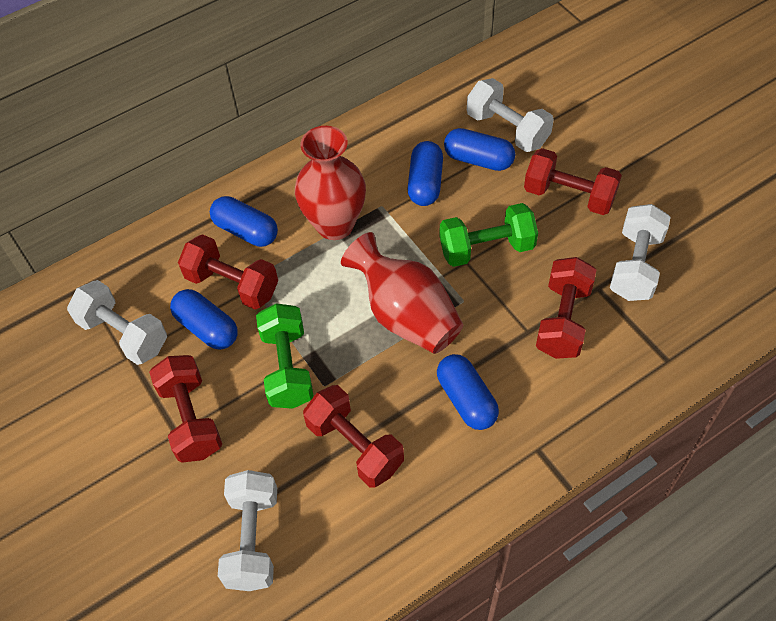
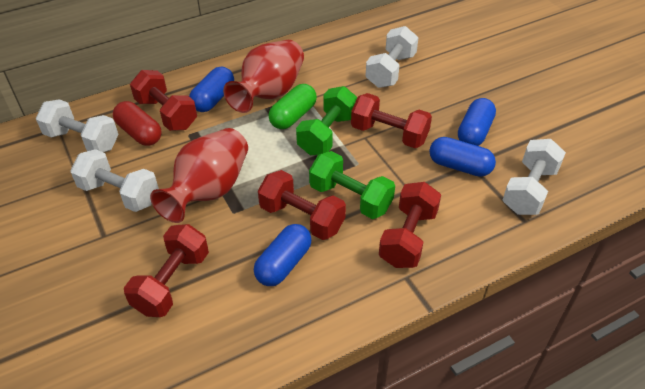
blue capsule: [170,289,238,350] [210,196,278,247] [408,141,443,206] [437,354,499,430] [444,128,515,171] = 5 -> [189,67,234,112] [254,224,312,286] [429,137,496,177] [458,98,496,146] = 4
green capsule: none = 0 -> [269,84,317,129] = 1
red capsule: none = 0 -> [113,101,162,146] = 1

